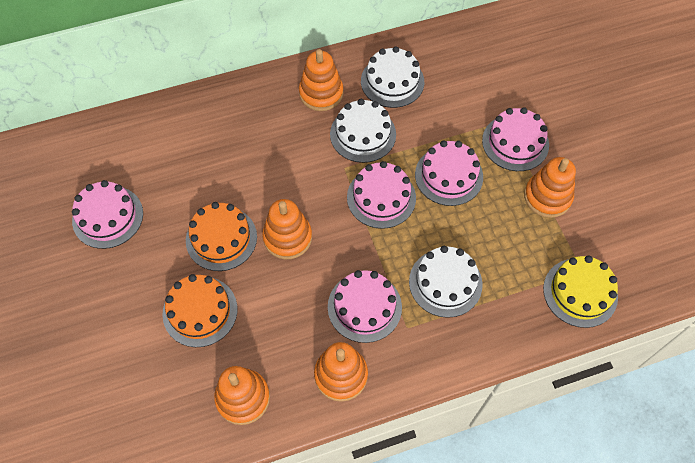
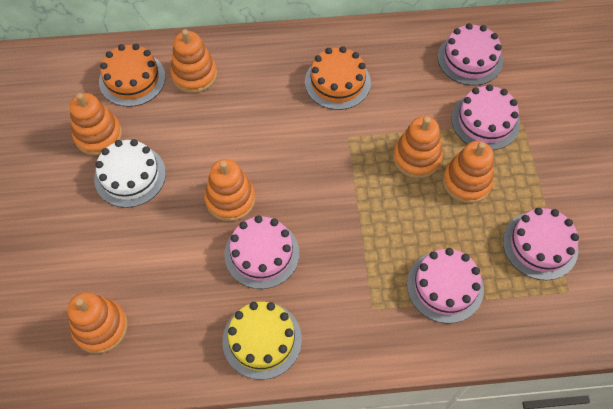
orange stacking toy: [214,366,270,425] [262,199,312,259] [299,49,343,111] [314,342,368,402] [524,157,576,218] = 5 -> [68,292,128,354] [70,93,122,155] [171,29,217,93] [205,159,255,221] [393,116,443,179] [443,141,494,203] = 6
white cake: [330,99,396,163] [361,47,424,108] [409,246,482,318] = 3 -> [94,139,166,208] = 1

